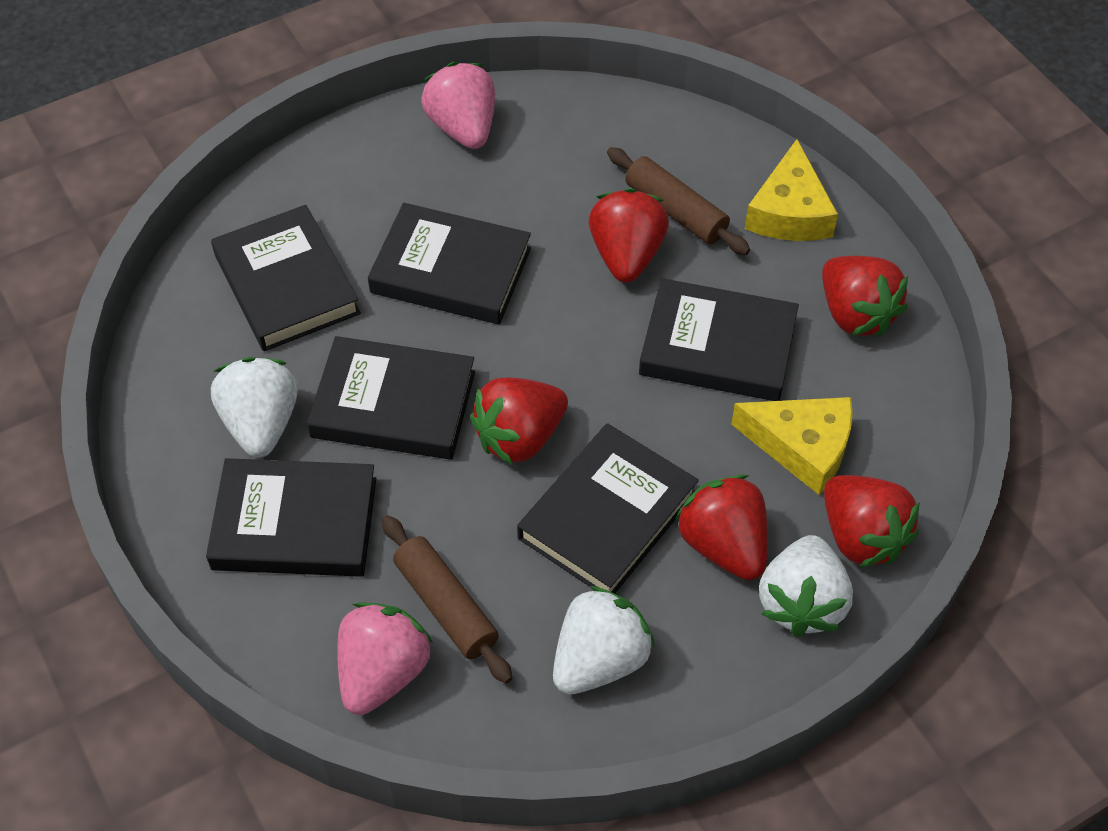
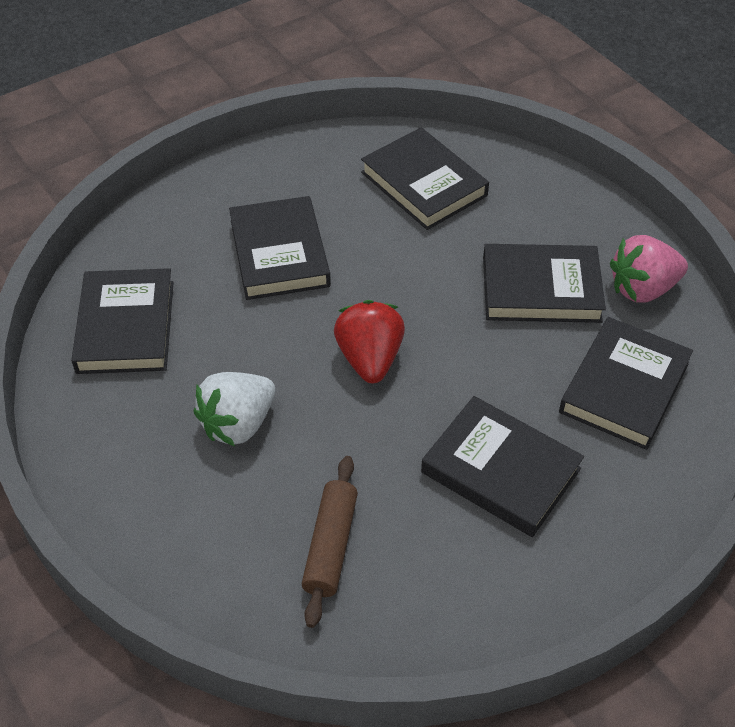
brown rolling pin: [382,515,513,684] [607,147,750,255] = 2 -> [302,456,358,628] = 1
pink strawberry: [337,602,433,715] [421,62,495,149] = 2 -> [610,235,688,303] = 1
red strawberry: [470,378,568,465] [589,188,669,283] [675,475,768,580] [822,256,908,337] [824,475,920,568] = 5 -> [334,300,405,383] = 1
white strawberry: [211,357,298,458] [553,586,655,694] [759,535,853,637] = 3 -> [194,372,275,446] = 1
yellow cheese: [731,397,853,495] [745,139,838,241] = 2 -> none = 0

